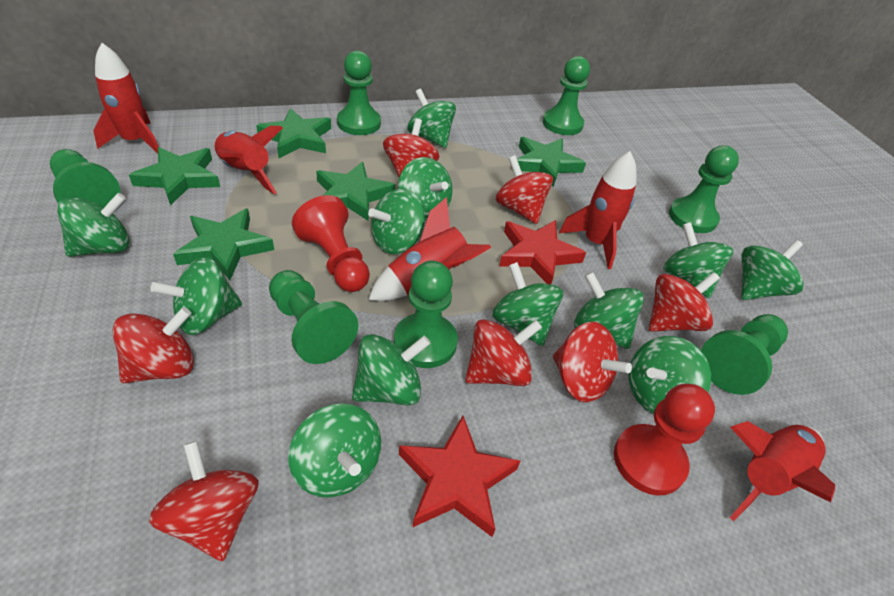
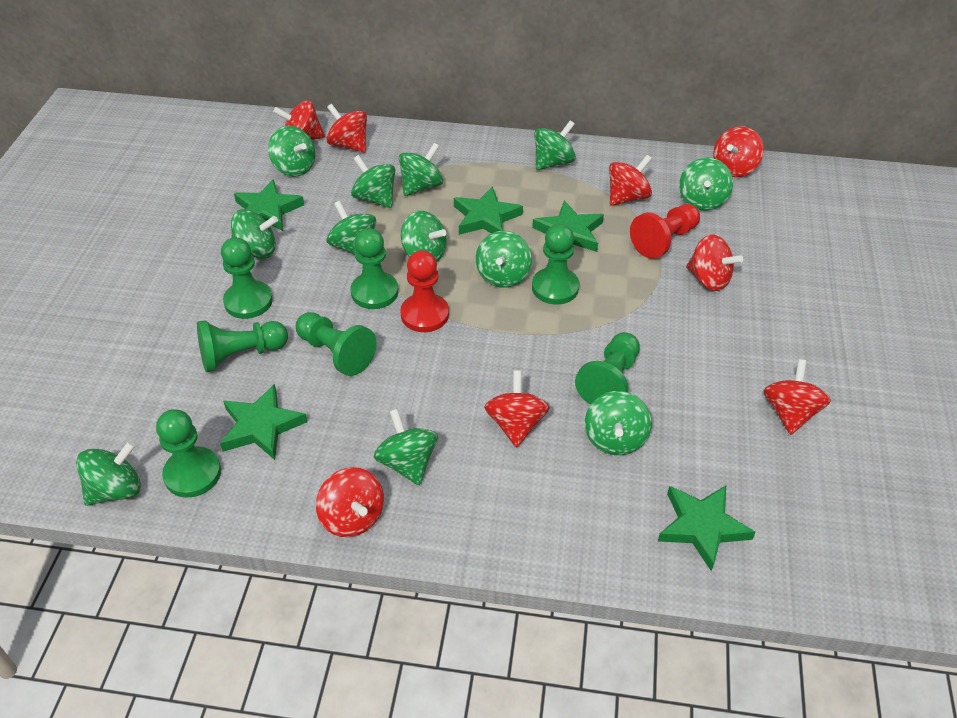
red rocket: [93,43,158,154] [214,126,283,194] [369,197,491,301] [559,151,636,269] [730,421,835,521] = 5 -> none = 0
red spinning top: [113,307,194,383] [149,441,259,561] [383,118,439,177] [465,319,542,386] [495,155,553,224] [553,322,632,402] [649,272,720,331] = 7 -> [273,100,325,140] [316,467,384,537] [326,104,367,152] [484,370,550,447] [609,155,652,206] [686,234,743,291] [713,126,764,177] [763,359,831,435] = 8
red star: [399,416,520,537] [499,220,586,285] = 2 -> none = 0

